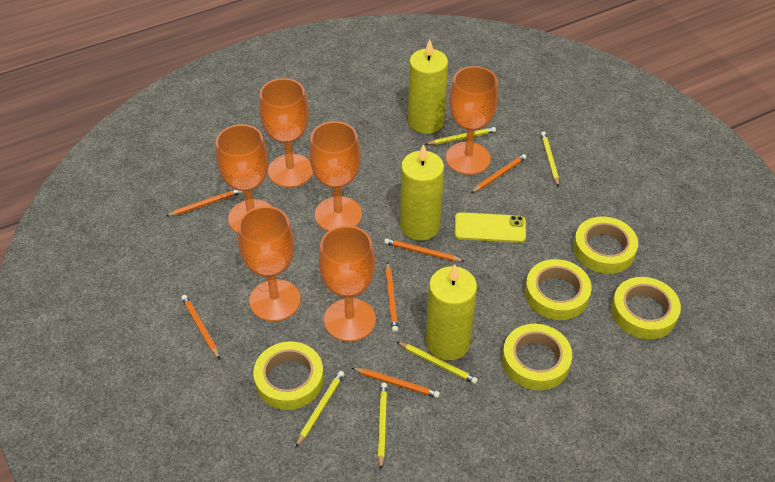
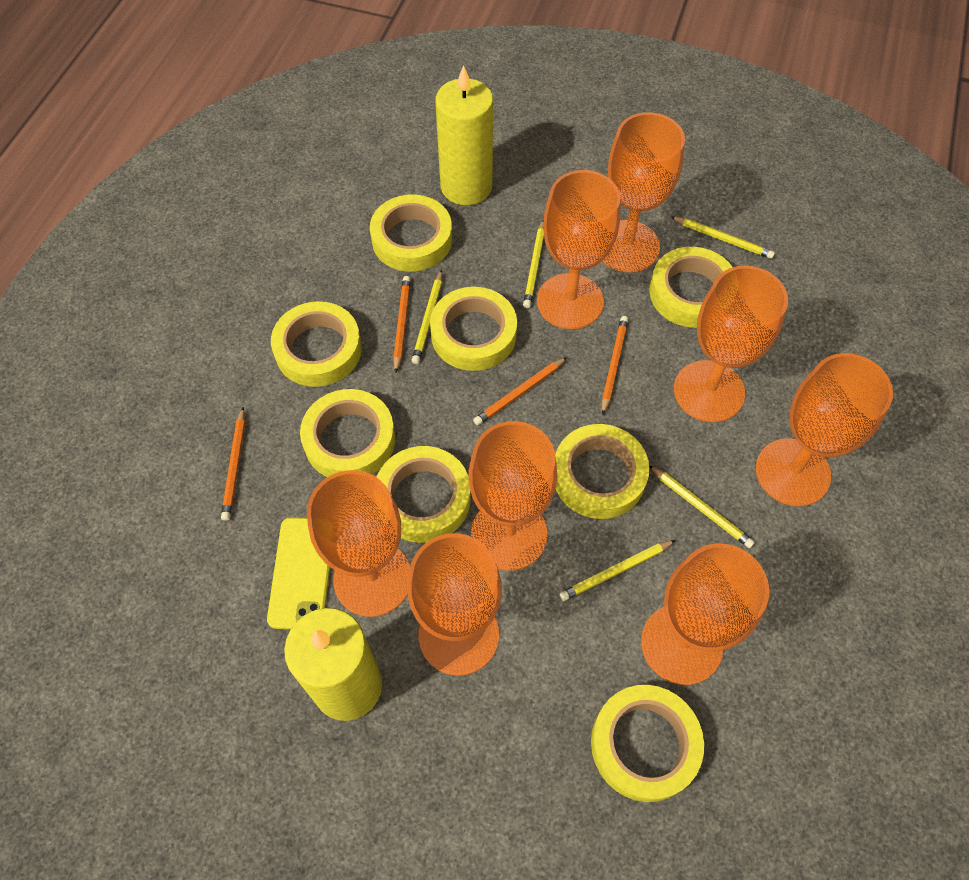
orange goblet: [216,124,271,233] [238,206,301,321] [259,78,313,188] [309,121,362,231] [319,225,376,342] [446,66,498,175] = 6 -> [307,470,410,617] [407,533,502,676] [469,421,557,571] [537,170,620,329] [602,112,685,272] [641,544,769,685] [674,266,788,422] [756,353,893,506] = 8
orange pencil: [166,190,242,216] [181,295,220,359] [352,368,440,398] [384,238,464,262] [386,262,398,332] [471,154,526,193] = 6 -> [221,407,245,521] [393,276,411,373] [473,357,567,425] [602,316,628,415] = 4
yellow candle: [400,144,444,241] [408,39,448,134] [426,265,477,361] = 3 -> [284,608,382,721] [435,65,493,205] = 2
yellow tape: [253,342,324,410] [502,324,572,390] [525,259,591,320] [573,217,638,274] [611,277,681,339] = 5 -> [271,301,362,387] [300,389,395,477] [370,195,452,272] [377,446,471,543] [430,287,517,371] [555,424,649,519] [591,685,704,802] [649,247,733,328] = 8

